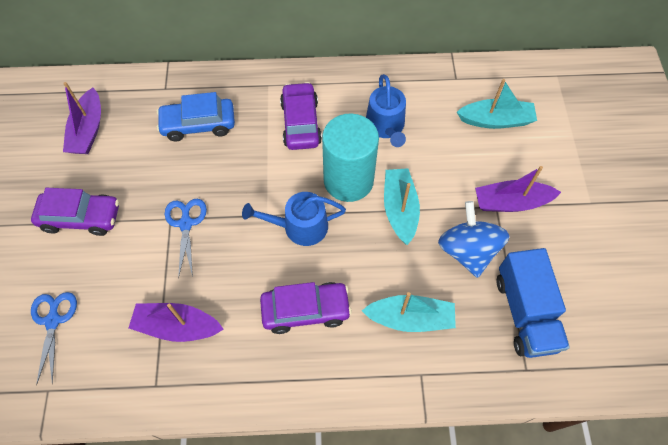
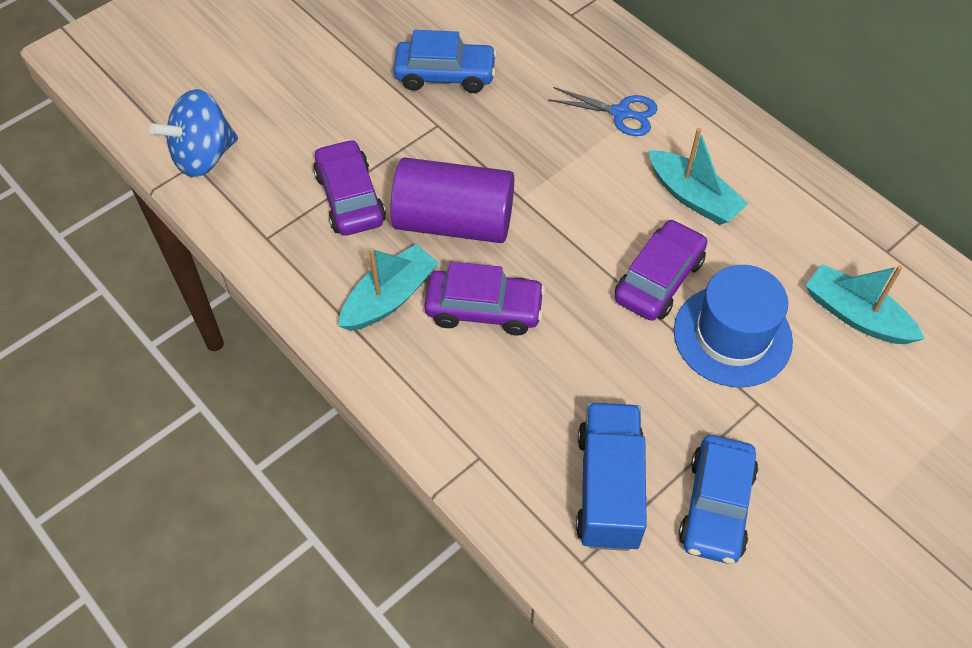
blue car: [157,92,235,141] = 1 -> [393,30,497,93] [679,435,758,564] = 2
blue hat: none = 0 -> [674,265,793,387] = 1
blue scissors: [31,292,77,385] [165,199,207,278] = 2 -> [548,87,658,136] = 1
blue watering can: [242,192,346,246] [366,74,406,147] = 2 -> none = 0
purple boat: [63,82,101,154] [129,303,224,342] [475,166,561,212] = 3 -> none = 0
purple cylinder: none = 0 -> [390,157,514,243] = 1
turquoise cylinder: [322,114,379,202] = 1 -> none = 0

